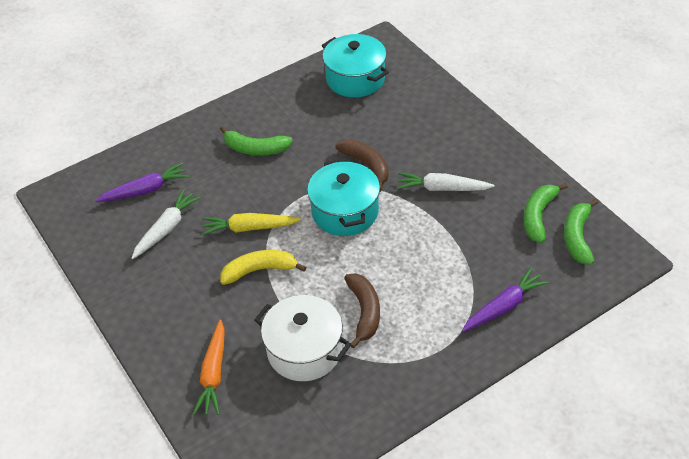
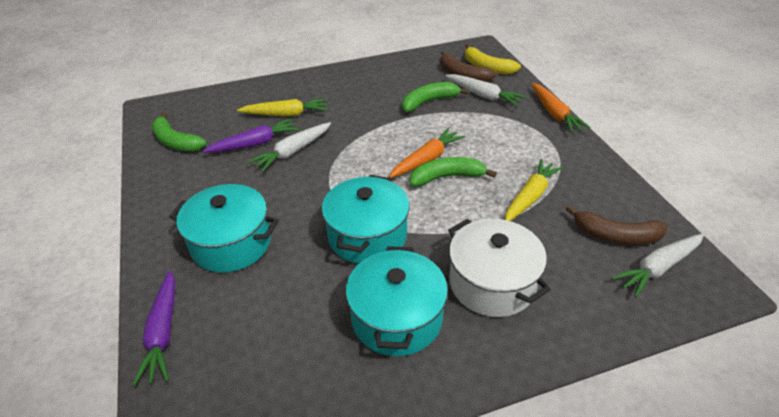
orange carrot: [193,320,225,415] = 1 -> [389,128,465,178] [531,83,590,133] = 2
turquoise pot: [307,159,380,236] [322,34,389,98] = 2 -> [169,184,279,273] [322,175,410,264] [346,246,448,356] = 3
white carrot: [131,189,201,259] [397,173,495,191] = 2 -> [248,122,331,172] [445,74,526,107] [611,233,704,298] = 3
yellow carrot: [202,213,301,236] = 1 -> [237,99,328,116] [504,159,563,221] = 2

